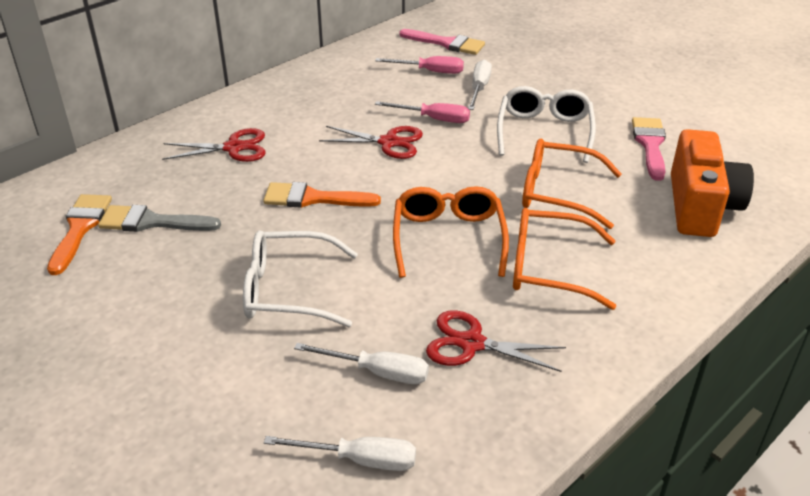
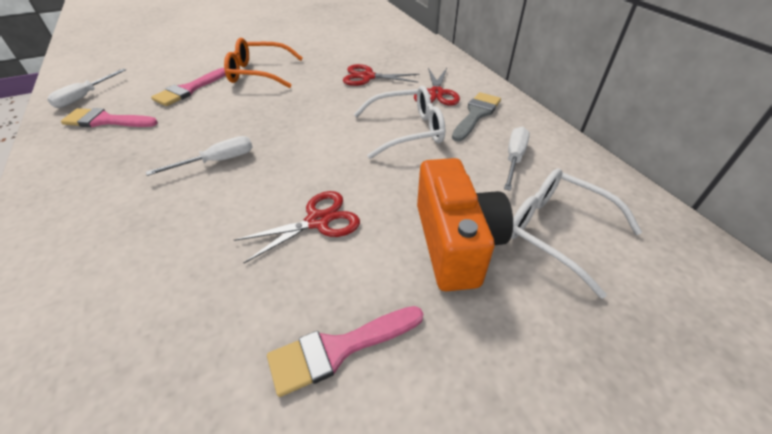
orange brush: [47,194,112,275] [263,182,381,208] = 2 -> none = 0
orange glasses: [393,186,509,278] [513,208,616,310] [522,139,622,229] = 3 -> [224,38,303,88] = 1
pink brush: [399,29,485,55] [632,117,666,181] = 2 -> [61,108,158,127] [151,68,226,106] [267,306,424,397] = 3
pink screwdriver: [375,56,464,74] [375,101,470,123] = 2 -> none = 0

